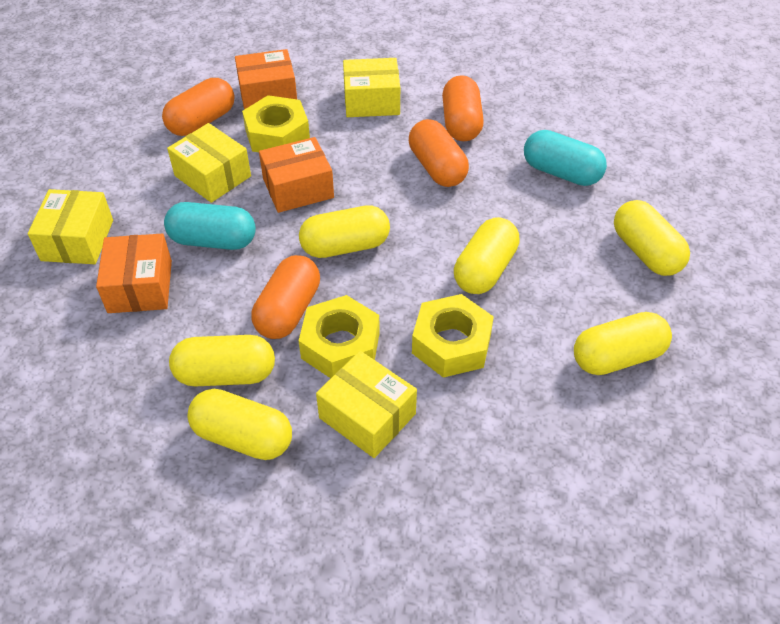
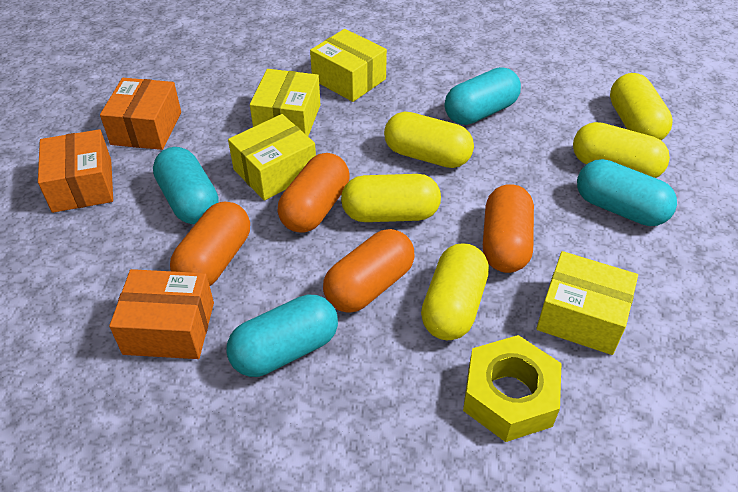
turquoise capsule: [164,202,256,250] [524,130,607,186] = 2 -> [153,147,219,224] [226,294,338,377] [445,67,521,125] [577,159,677,226] = 4
yellow capsule: [169,335,275,386] [187,389,292,460] [299,205,390,258] [454,217,520,294] [574,312,672,375] [614,200,690,276] = 6 -> [341,174,441,222] [384,112,474,168] [421,243,489,340] [573,122,670,178] [610,73,673,140] = 5
yellow nut: [242,95,310,152] [299,295,380,378] [412,294,494,378] = 3 -> [463,335,562,442] = 1

